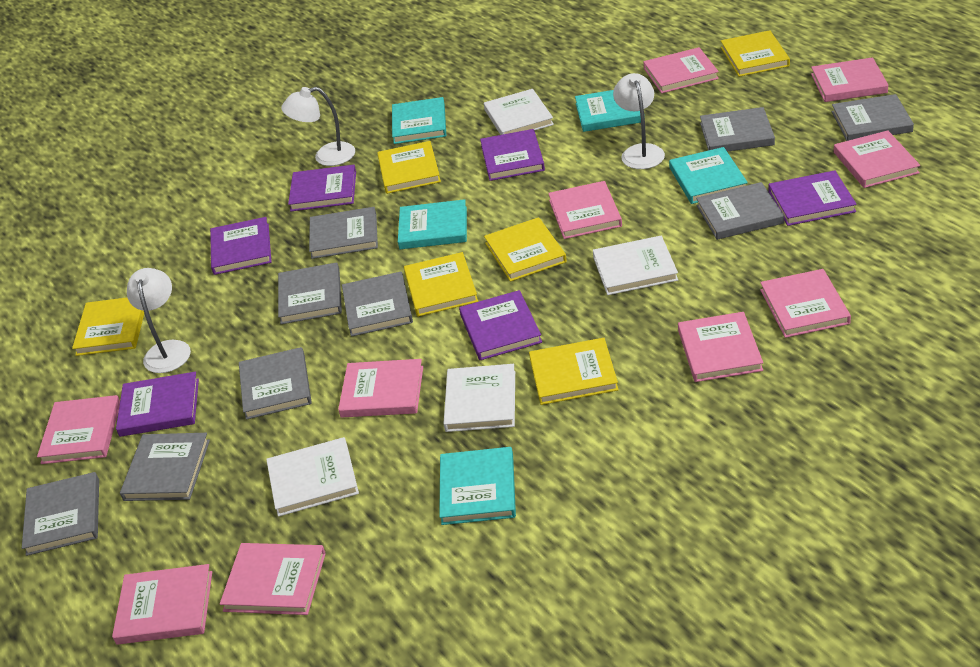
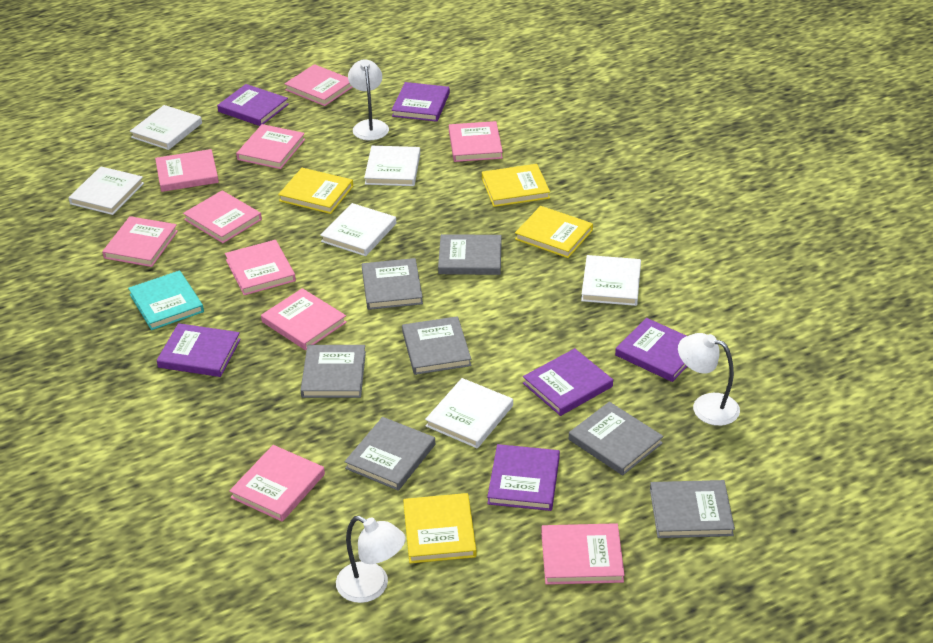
grey book: [22,472,99,556] [120,433,210,501] [239,347,312,420] [278,262,342,324] [309,207,378,259] [342,272,413,337] [696,182,784,240] [700,107,775,152] [832,94,914,141] = 9 -> [300,345,366,398] [344,417,435,491] [362,258,423,310] [402,316,472,375] [438,234,502,275] [569,402,663,476] [650,480,735,538] = 7
turquoise book: [392,97,446,144] [398,199,467,249] [439,447,516,525] [575,90,645,132] [669,147,748,204] = 5 -> [128,270,204,330] = 1
white book: [266,437,359,517] [443,364,515,432] [484,89,554,135] [593,236,678,295] = 4 -> [68,167,144,215] [130,105,202,150] [320,203,396,256] [364,146,420,186] [425,378,513,448] [581,255,641,306] = 6
yellow book: [72,297,144,356] [377,141,441,194] [404,252,478,317] [484,217,567,282] [529,338,619,405] [721,30,790,77] = 6 -> [278,168,353,214] [403,493,477,563] [482,164,550,207] [515,206,593,258] = 4

